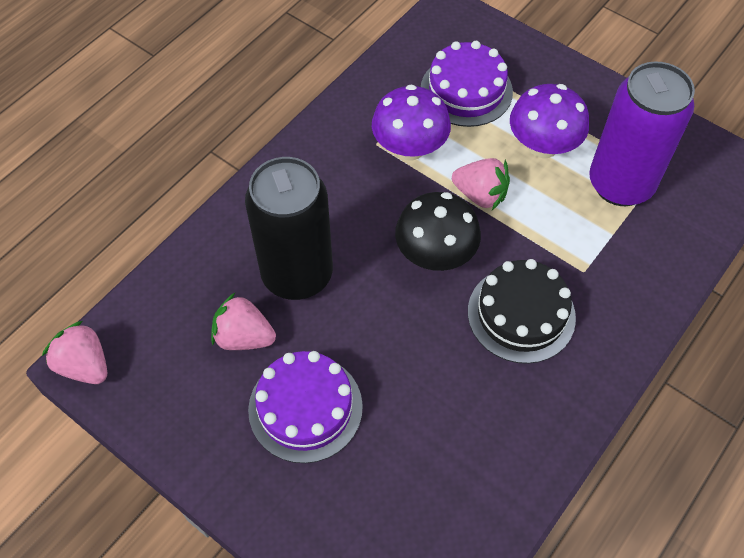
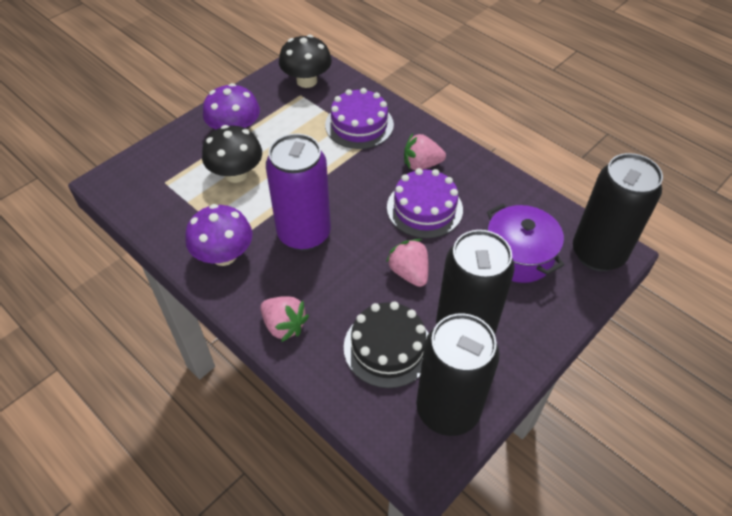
black can: [245,157,333,300] = 1 -> [416,313,500,436] [436,230,515,334] [573,153,663,271] = 3
black mushroom: [395,192,481,271] = 1 -> [202,125,262,183] [279,35,332,88] = 2
purple pot: none = 0 -> [487,204,564,283] = 1

